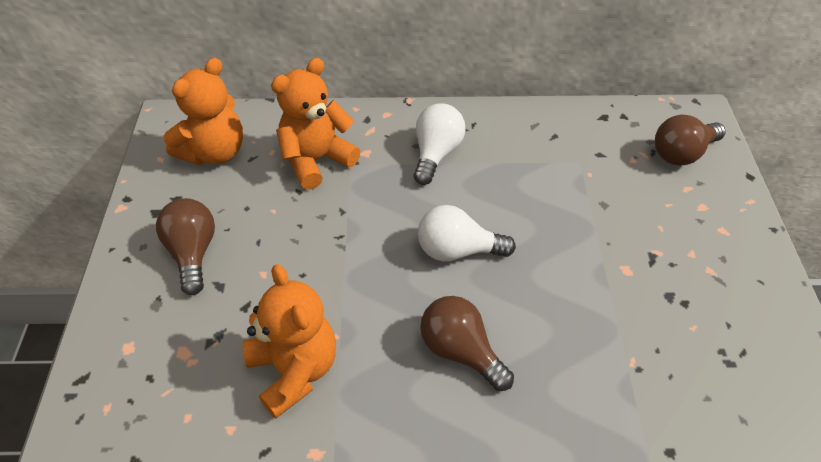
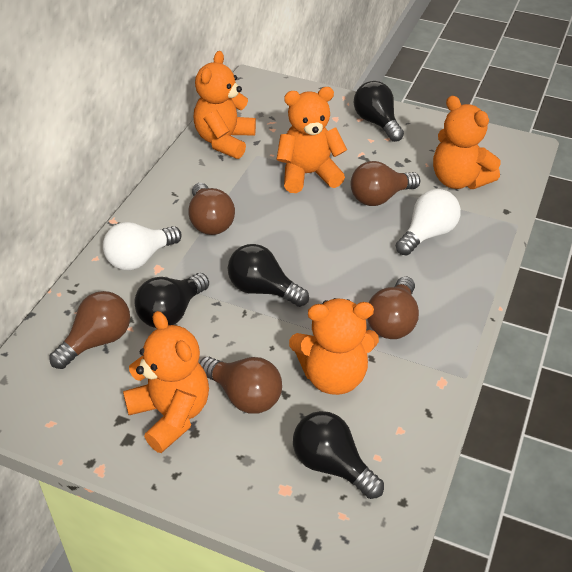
black light bulb: none = 0 -> [135,273,209,328] [228,244,309,307] [293,411,384,499] [353,81,404,142] = 4
brown light bulb: [156,198,215,295] [420,296,514,391] [655,115,726,166] = 3 -> [49,291,130,369] [188,183,235,235] [199,357,282,414] [350,161,420,206] [367,276,419,339] = 5
orange teddy bear: [163,58,243,165] [243,264,336,419] [271,58,360,190] = 3 -> [123,311,209,453] [194,51,256,159] [276,87,347,193] [289,298,379,395] [433,96,501,189] = 5

